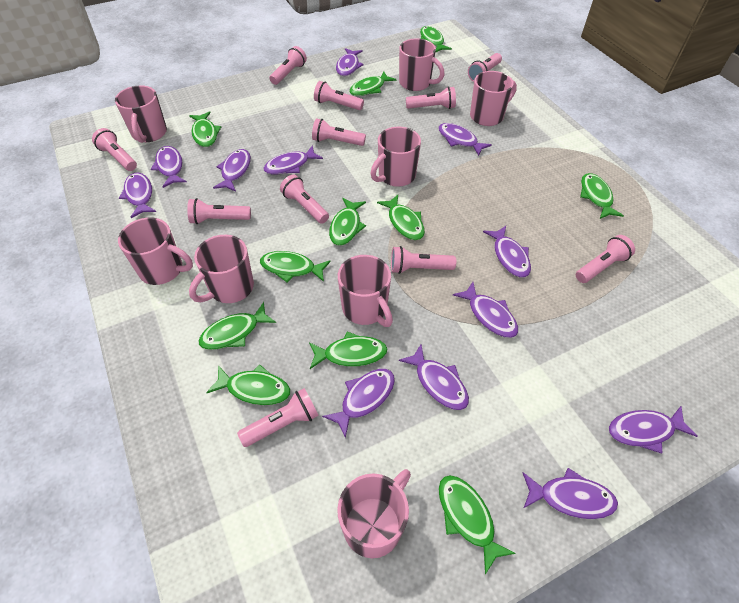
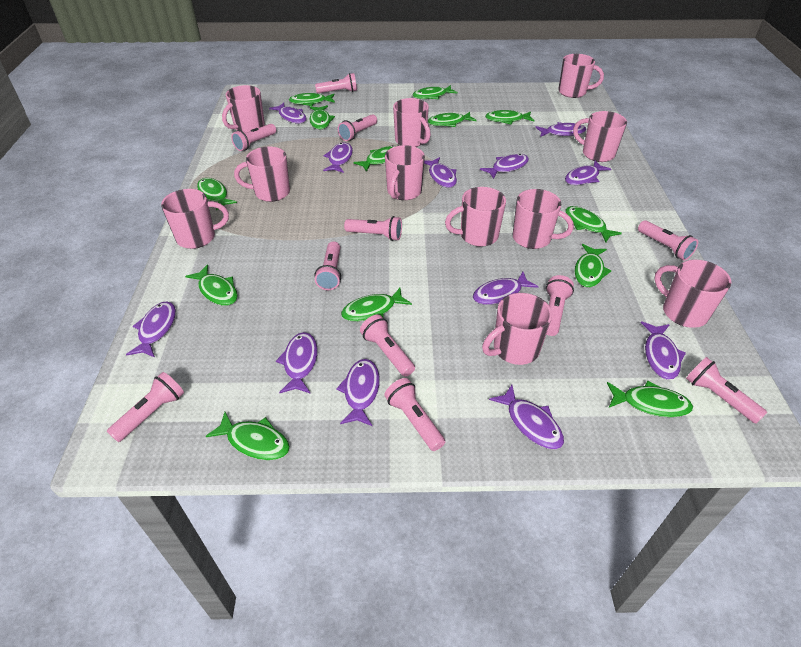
green fish: [189,111,221,147] [198,302,276,350] [206,364,290,405] [260,251,331,282] [309,331,387,369] [329,198,366,246] [349,71,397,96] [377,195,425,240] [420,26,452,53] [439,475,516,574] [580,173,624,219] = 11 -> [185,265,238,306] [197,178,237,211] [205,412,290,460] [289,93,335,106] [309,105,335,129] [341,288,412,321] [353,145,396,172] [412,85,458,99] [428,112,477,127] [485,110,535,124] [565,206,622,243] [575,244,611,287] [607,381,693,417] = 13
pink mug: [115,85,167,143] [118,217,193,285] [189,235,254,303] [337,469,411,558] [338,255,393,327] [370,127,421,187] [399,38,445,91] [470,71,517,126] = 8 -> [161,189,229,249] [222,85,265,132] [234,147,290,202] [385,145,425,200] [393,98,431,147] [445,187,506,247] [482,293,552,365] [513,189,574,249] [558,54,604,98] [573,111,627,162] [654,260,731,328] = 11

